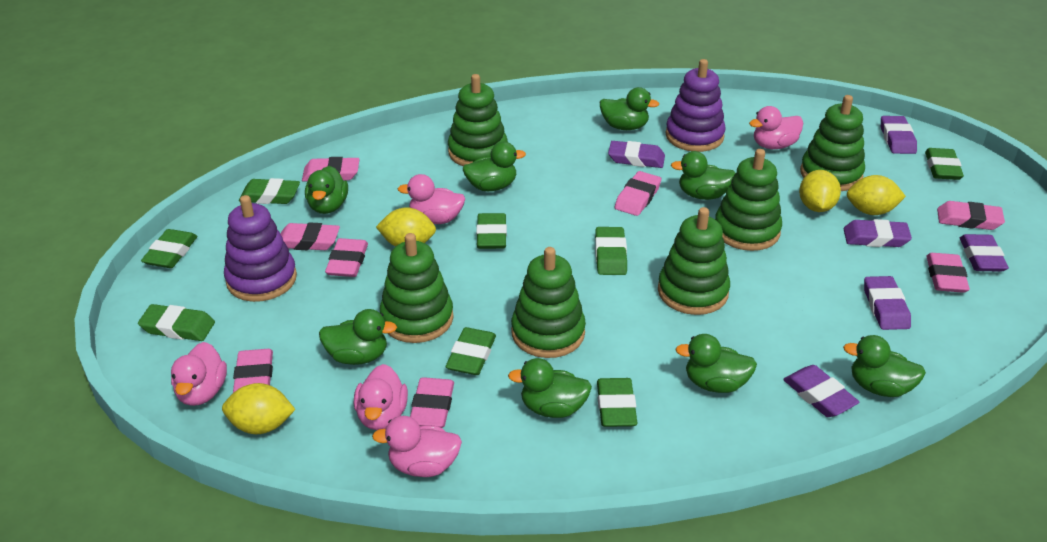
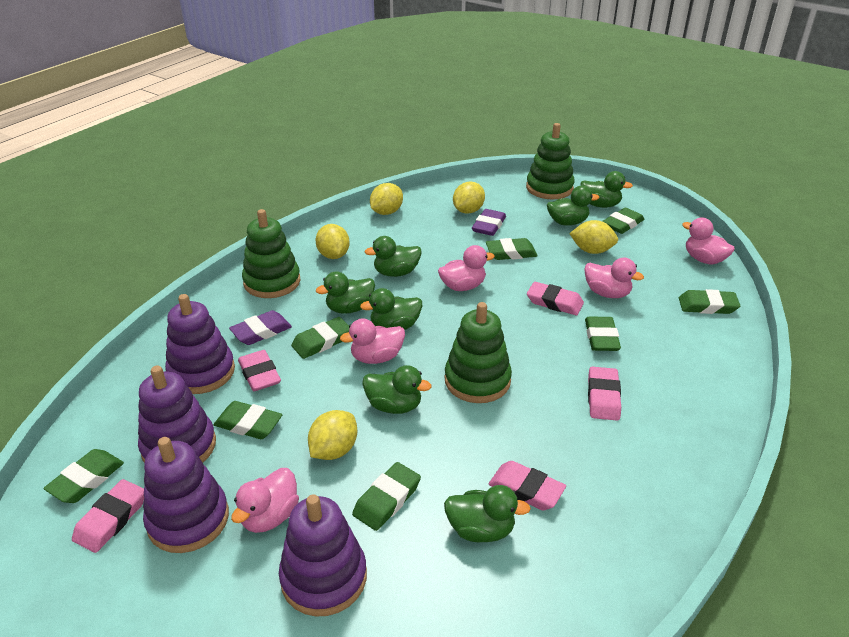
green duck: [305,166,348,214] [319,309,397,365] [463,142,526,191] [508,358,592,418] [600,87,659,130] [671,151,735,200] [675,334,757,393] [843,335,926,397] = 8 -> [316,271,375,314] [360,288,422,330] [362,365,431,414] [364,236,421,277] [444,485,531,542] [547,186,599,226] [581,171,633,208] = 7
green stacking toy: [380,233,454,343] [448,74,508,166] [511,247,586,358] [658,207,730,315] [715,149,782,251] [800,95,865,191] = 6 -> [242,209,300,298] [445,302,512,403] [526,123,575,199] = 3
pink eraser: [233,349,273,393] [281,222,340,250] [302,157,359,182] [325,238,368,277] [410,377,454,428] [615,171,661,216] [926,253,970,293] [937,201,1005,230] = 8 -> [72,479,144,553] [238,350,281,391] [489,461,566,511] [527,282,584,315] [588,367,621,421] = 5
purple eraser: [608,141,665,168] [783,365,859,417] [843,219,912,247] [864,276,911,330] [881,116,917,154] [960,234,1009,272] = 6 -> [229,310,292,345] [472,209,506,236] = 2
purple stacking toy: [224,195,297,302] [666,59,726,152] = 2 -> [138,365,216,463] [143,437,229,553] [165,294,235,394] [279,494,367,617] = 4
yellow lemon: [222,383,296,434] [376,207,436,247] [799,170,841,212] [847,175,906,215] = 4 -> [308,410,357,460] [316,224,350,259] [370,183,403,215] [453,181,485,214] [569,220,618,254] = 5

